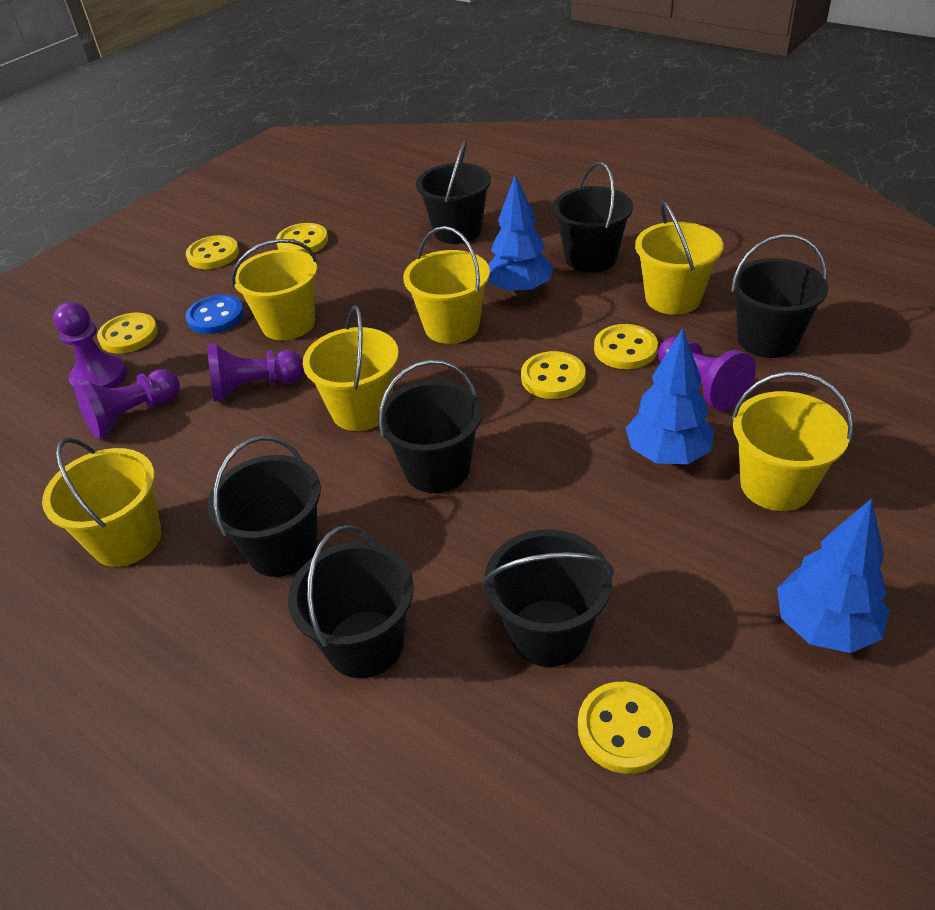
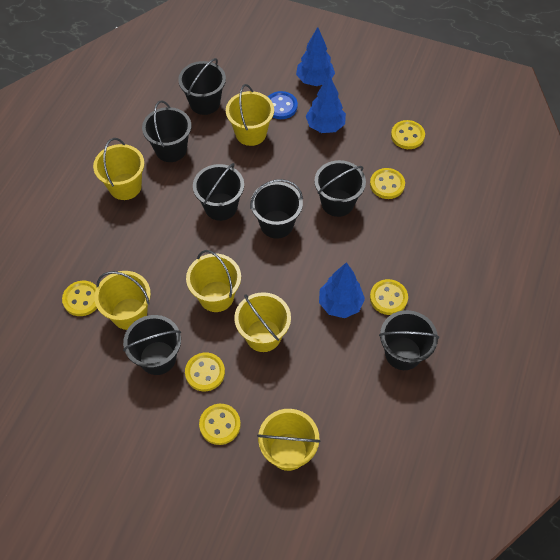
purple pawn: [53,302,127,391] [74,369,180,439] [207,343,304,402] [658,337,756,411] = 4 -> none = 0

